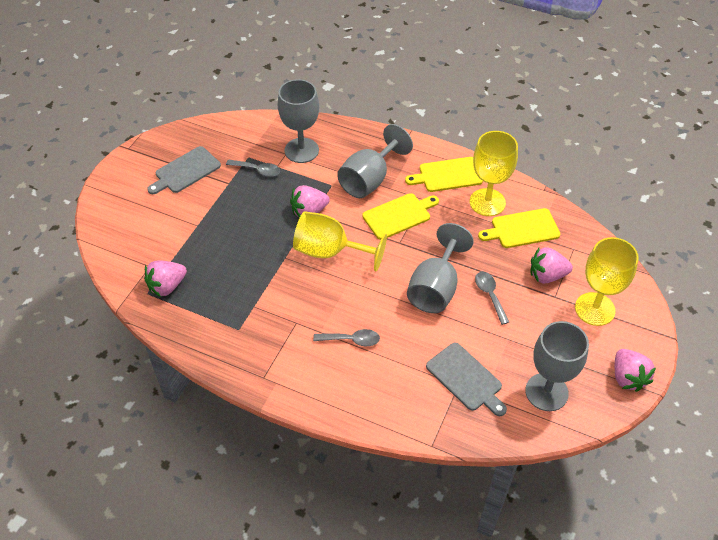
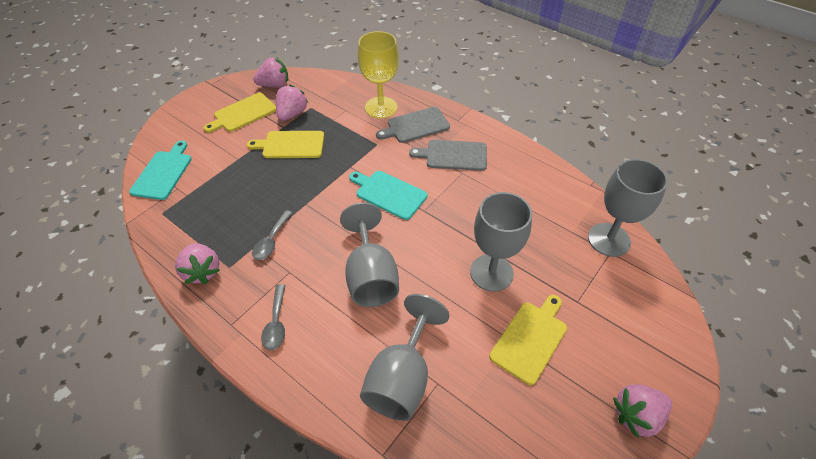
grey spoon: [226,159,280,177] [313,329,380,346] [475,272,509,325] = 3 -> [252,210,292,260] [261,284,286,350] = 2
turquoise cutting board: none = 0 -> [129,141,192,200] [349,171,427,220] = 2
yellow goblet: [293,211,387,271] [469,131,518,216] [575,237,639,326] = 3 -> [358,31,399,118] = 1

